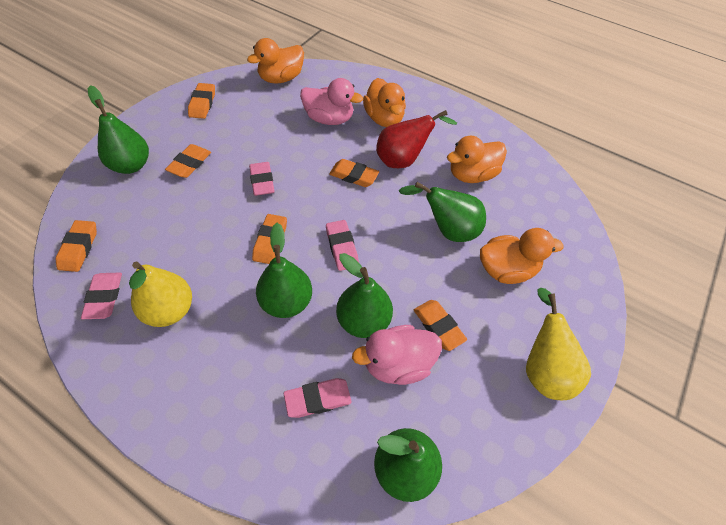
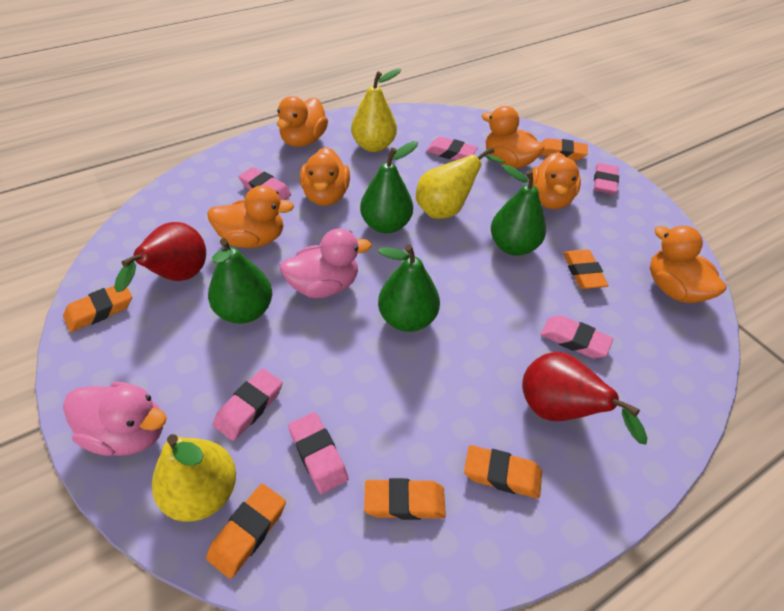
green pear: [88,85,149,174] [256,223,312,318] [336,253,393,338] [374,428,442,502] [399,182,486,242] = 5 -> [208,238,272,324] [360,141,418,233] [378,244,440,332] [491,164,546,256] = 4
orange duck: [247,38,304,83] [363,78,406,127] [447,136,507,183] [480,228,564,284] = 4 -> [207,186,294,248] [277,96,328,147] [300,147,350,206] [482,106,544,168] [532,152,581,209] [650,226,727,303] = 6
pink eraser: [81,273,122,319] [249,162,275,196] [284,378,352,418] [326,220,359,271] = 4 -> [213,368,282,441] [239,167,291,200] [288,412,349,494] [426,137,478,160] [541,315,613,358] [594,163,619,195] = 6
red pear: [376,110,457,168] = 1 -> [114,222,206,292] [522,352,647,445] = 2
yellow pear: [129,262,192,327] [526,287,591,400] = 2 -> [152,434,236,521] [351,69,401,152] [416,147,505,219] = 3

